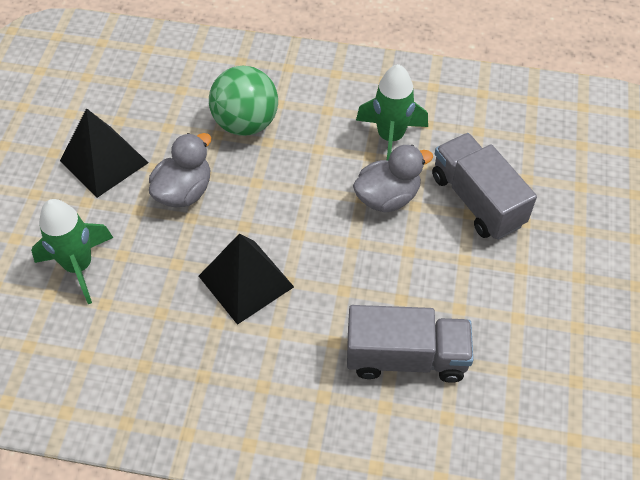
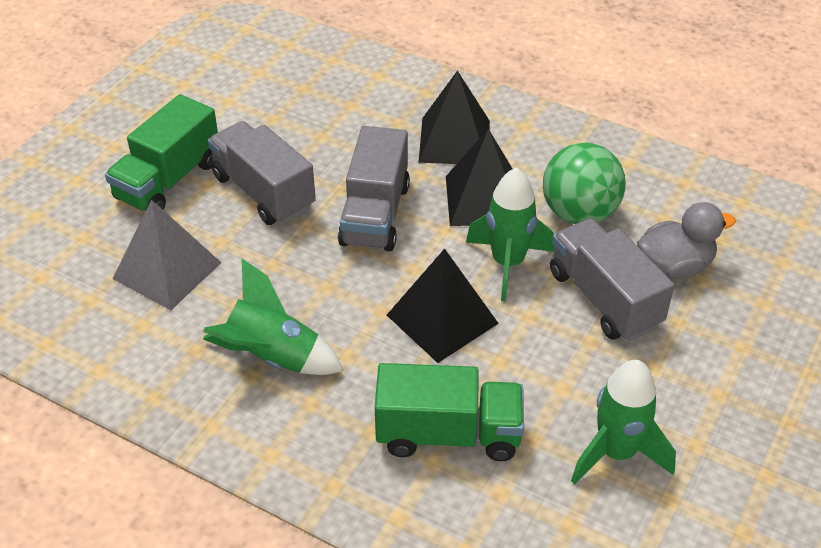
black pyramid: [60,108,149,198] [199,233,294,325] = 2 -> [387,248,499,363] [419,71,490,164] [446,129,513,226] = 3
green rocket: [31,199,113,304] [356,64,428,161] = 2 -> [203,259,344,375] [466,167,554,302] [571,360,676,485] = 3
green truck: none = 0 -> [105,94,218,211] [375,363,524,461] = 2
grey duck: [149,133,211,207] [353,145,433,212] = 2 -> [637,202,736,279] = 1
grey pyramid: none = 0 -> [112,199,222,310] = 1
grey truck: [347,305,473,383] [432,133,537,240] = 2 -> [208,121,316,225] [338,126,410,251] [550,218,674,341] = 3

